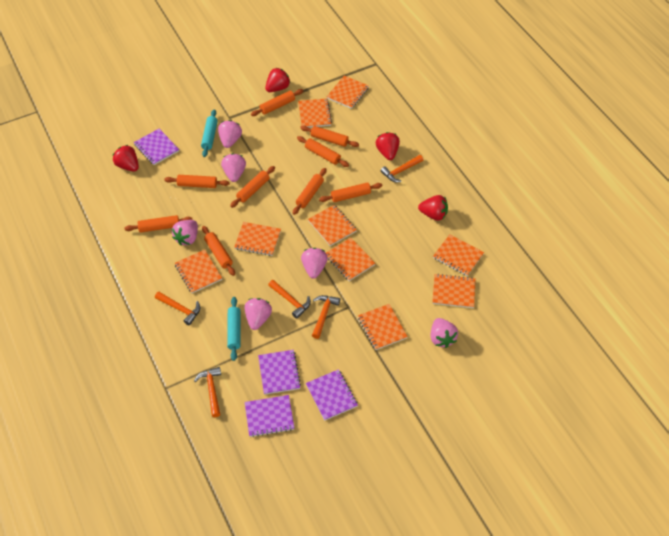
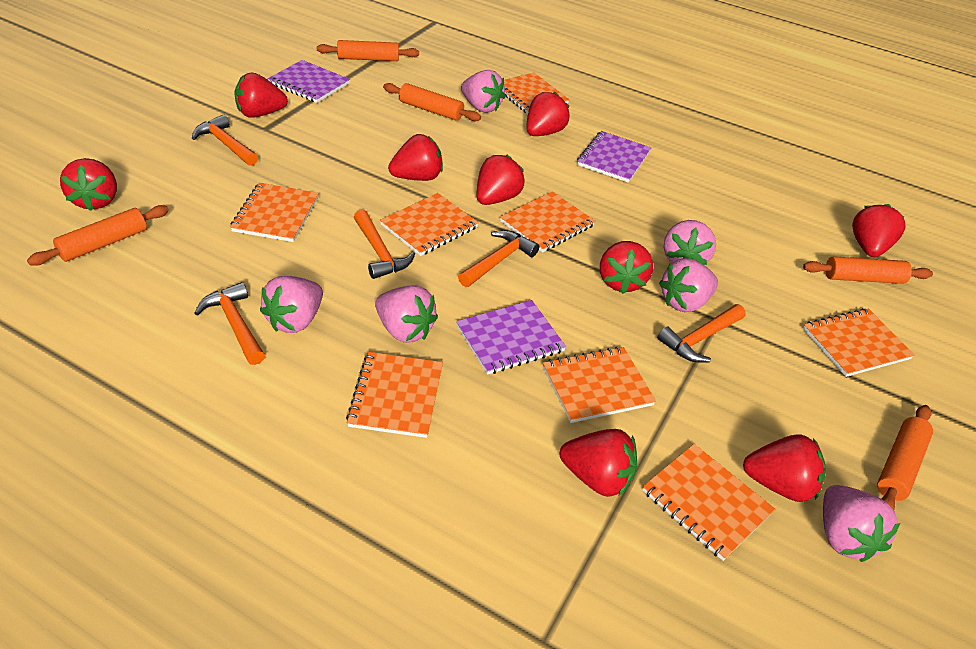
orange notebook: [175,250,222,293] [234,222,281,256] [298,98,332,128] [308,205,357,246] [326,238,376,281] [327,76,369,109] [358,304,408,350] [432,274,476,308] [433,234,484,276] = 9 -> [230,183,319,242] [346,352,443,438] [380,193,479,256] [500,191,595,253] [504,72,569,114] [543,347,656,423] [642,444,775,561] [803,308,915,377] = 8
orange rolling pin: [124,215,193,233] [164,175,230,188] [202,226,235,276] [230,166,275,208] [251,89,303,116] [293,168,327,215] [297,136,349,167] [300,126,359,147] [319,182,382,202] = 9 -> [27,205,169,266] [317,40,419,61] [383,83,481,121] [803,256,933,284] [877,405,933,510] = 5
purple notebook: [134,129,179,165] [245,395,294,437] [258,350,301,395] [306,369,358,421] = 4 -> [268,60,350,103] [456,300,566,375] [577,131,652,183] = 3
red strawberry: [113,145,139,171] [265,68,290,92] [376,132,400,160] [418,195,448,221] = 4 -> [60,158,117,211] [234,73,288,118] [388,134,443,181] [477,155,524,205] [526,92,569,136] [560,429,637,497] [600,241,653,294] [743,434,826,502] [852,204,906,257] = 9
turquoise rolling pin: [201,110,218,157] [227,297,240,361] = 2 -> none = 0

